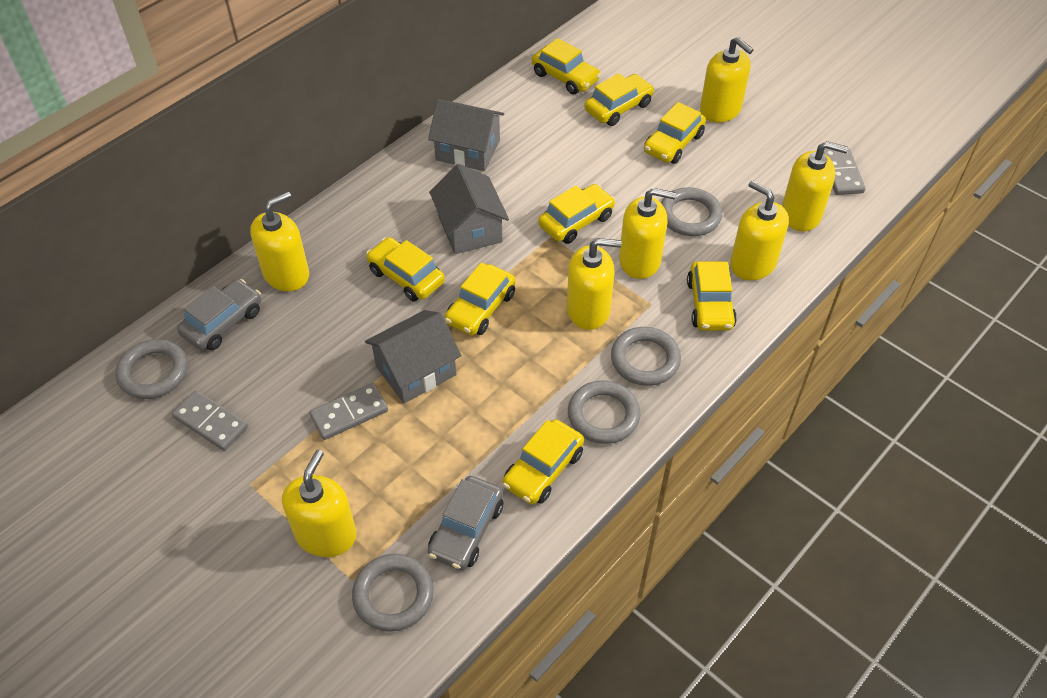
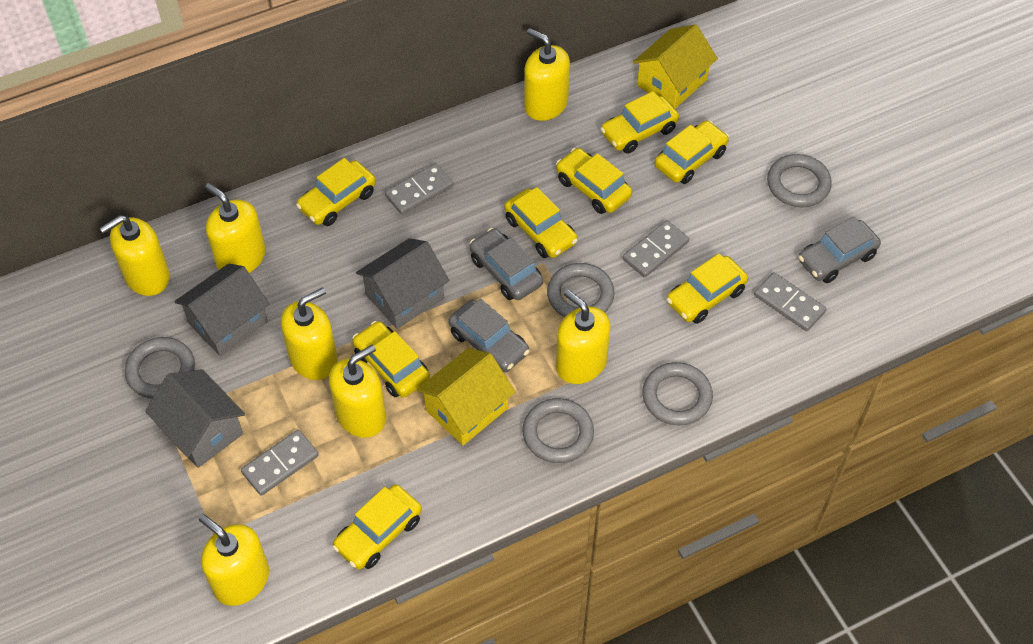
grey car: [177,279,261,350] [428,476,503,570] = 2 -> [448,299,530,372] [470,228,543,300] [798,217,881,283] = 3
grey domino: [172,390,248,451] [309,383,388,440] [823,148,866,195] = 3 -> [241,430,319,496] [385,163,453,215] [623,220,689,277] [754,272,826,331] = 4
yellow house: none = 0 -> [416,348,516,446] [633,24,718,109] = 2

